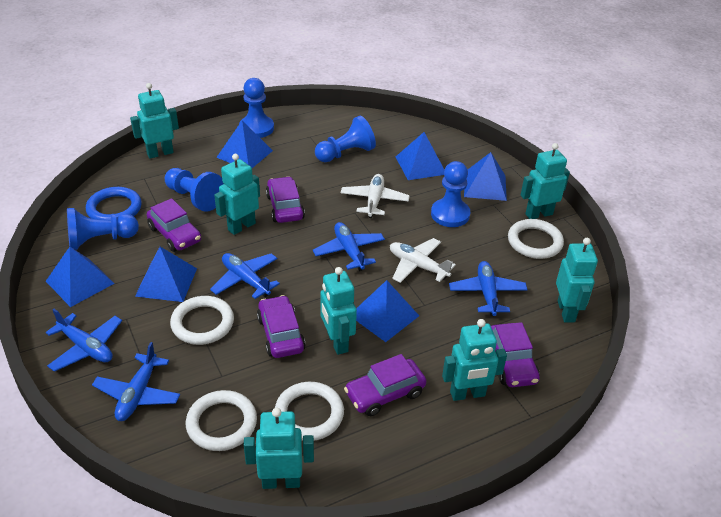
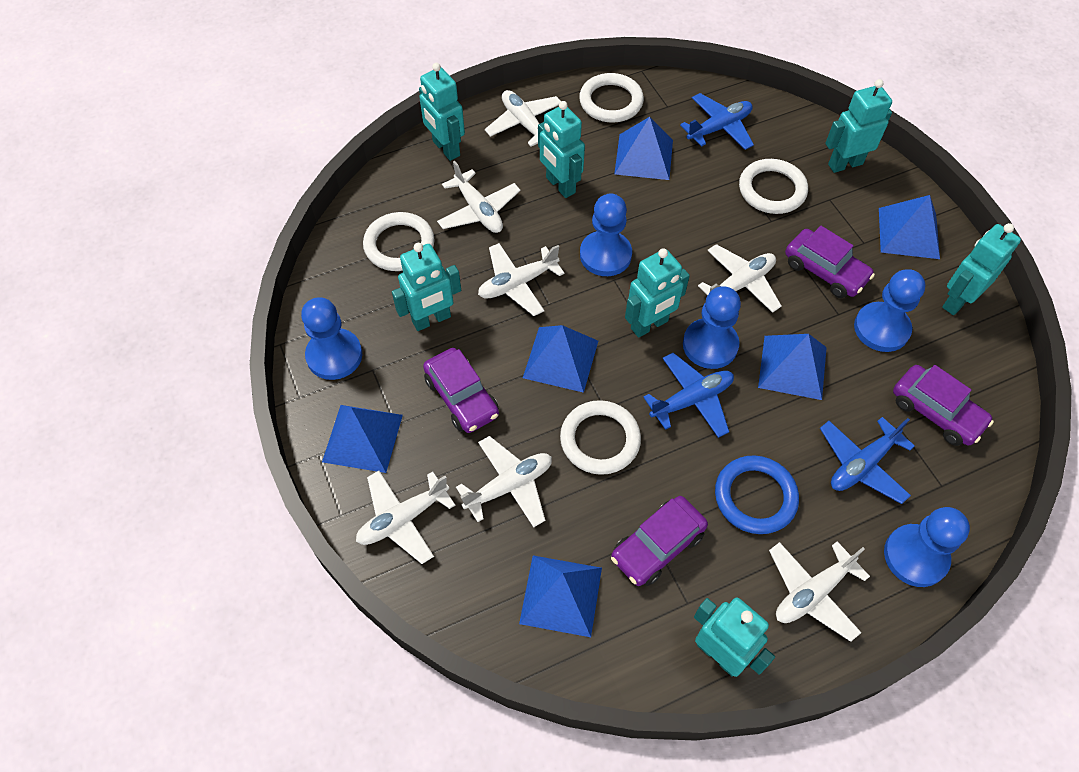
blue plane: [46,309,122,372] [92,342,180,421] [210,253,280,299] [313,222,385,271] [449,261,528,317] = 5 -> [644,353,734,438] [680,93,754,150] [820,417,915,504] = 3
purple car: [147,198,201,252] [257,295,306,358] [266,176,305,223] [344,354,426,416] [491,322,540,387] = 5 -> [423,348,499,433] [611,496,708,586] [785,226,875,298] [893,365,994,446] = 4
white plane: [341,174,410,218] [390,238,456,283] = 2 -> [356,471,455,564] [437,161,520,233] [456,436,552,527] [478,243,564,316] [485,90,561,147] [698,244,781,313] [769,541,870,642] = 7

